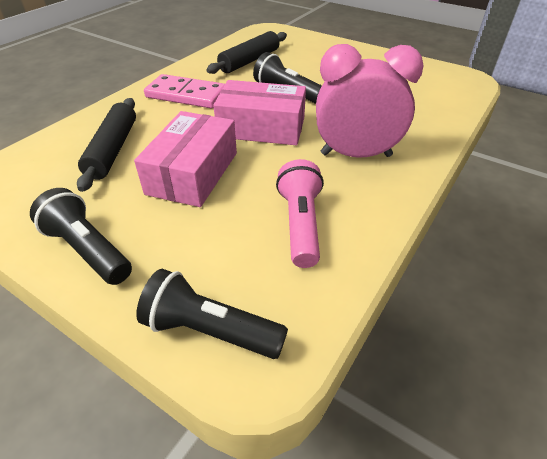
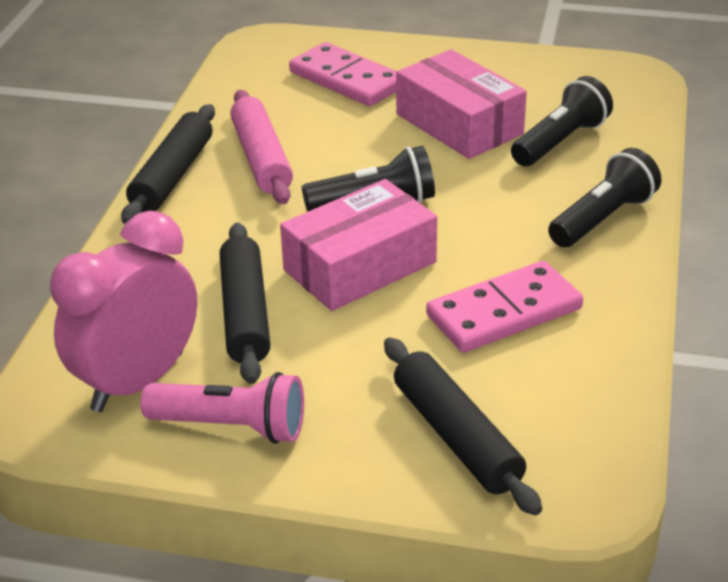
black rolling pin: [77,98,136,192] [206,31,287,74] = 2 -> [121,104,215,224] [220,223,271,384] [384,337,542,516] = 3
pink domino: [144,74,225,108] = 1 -> [289,42,397,106] [426,261,583,353] = 2
pink rolling pin: none = 0 -> [230,90,293,204] = 1

